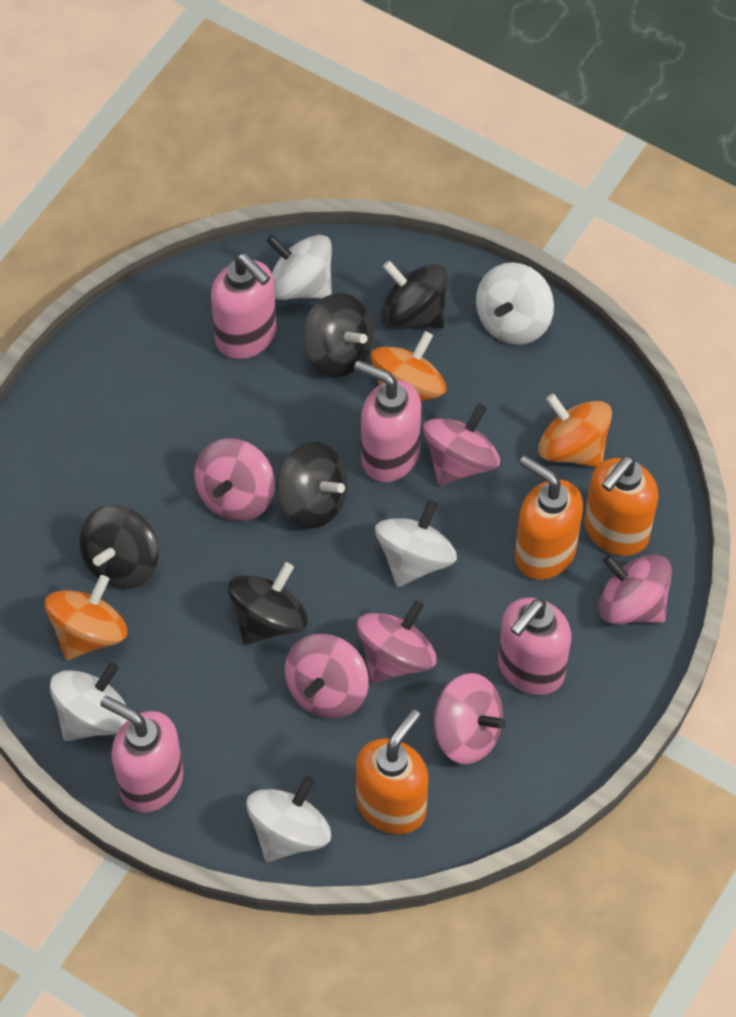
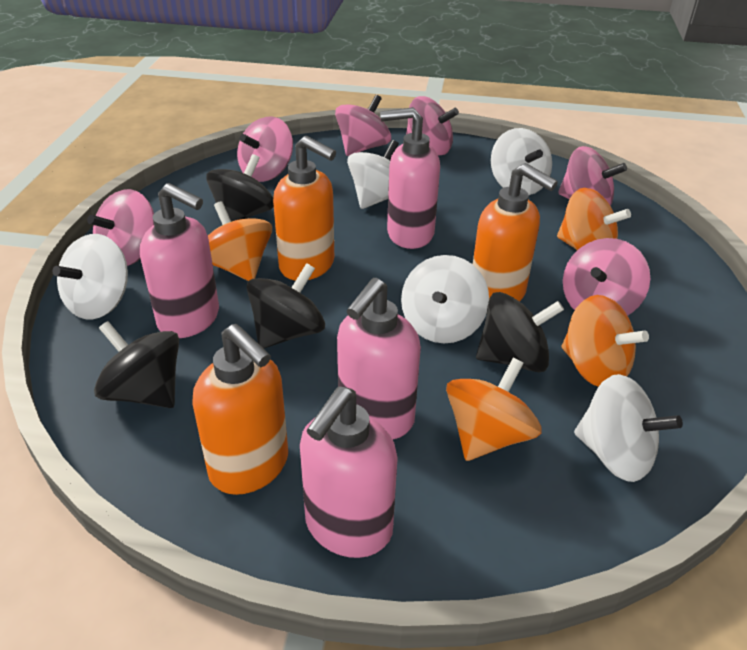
black spinning top: [80,505,159,589] [228,562,308,645] [277,442,348,529] [302,293,373,377] [381,261,448,329] = 5 -> [94,321,179,408] [206,154,274,222] [246,263,325,349] [476,292,564,372] = 4
orange spinning top: [45,575,128,660] [370,331,446,401] [538,394,612,467] = 3 -> [208,201,272,281] [446,358,542,461] [557,188,631,250] [562,295,649,387] = 4

